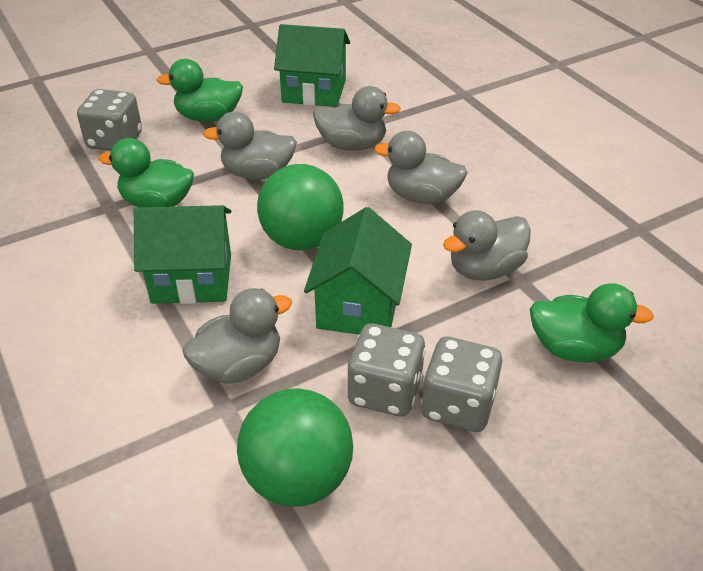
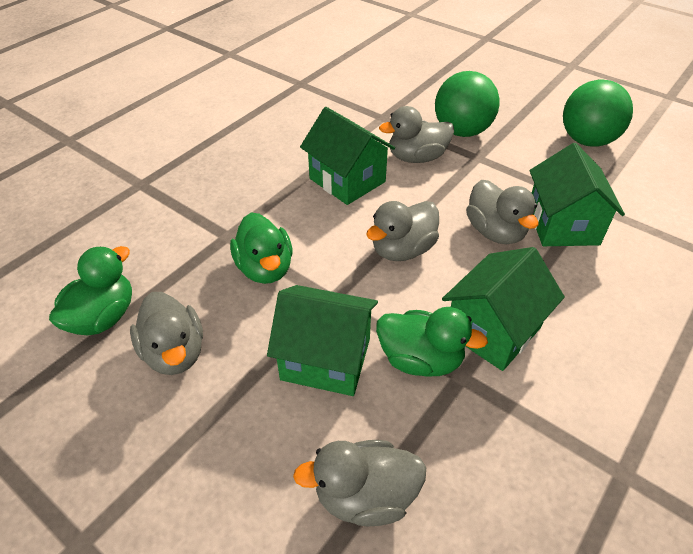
green house: [134,205,231,304] [274,24,350,107] [304,207,412,335] = 3 -> [267,285,378,396] [300,107,395,205] [442,247,565,371] [530,143,625,246] = 4
grey dice: [77,89,142,151] [347,323,425,417] [421,336,502,432] = 3 -> none = 0

